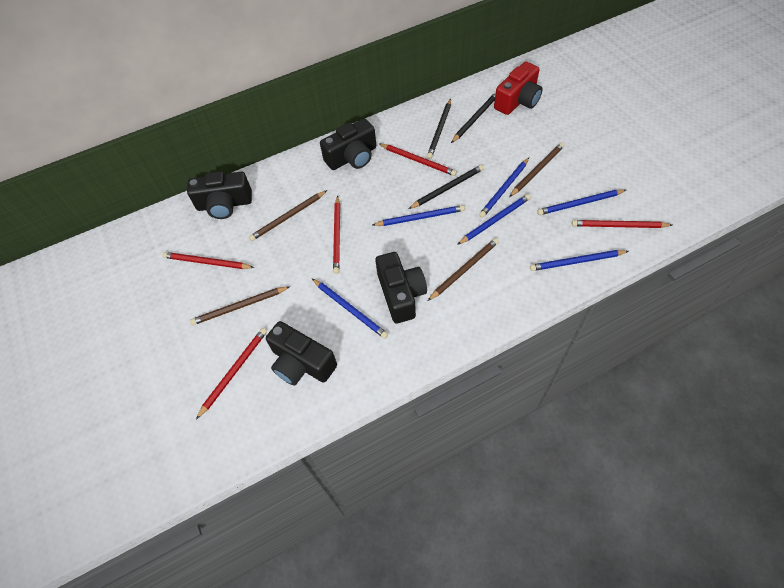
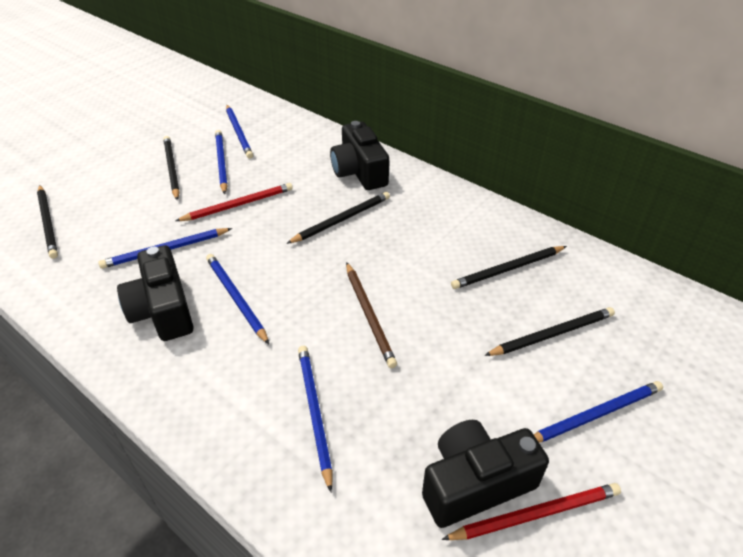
black camera: [187,171,252,219] [266,321,337,386] [320,119,376,170] [375,252,427,323] = 4 -> [117,245,193,341] [330,121,389,190] [422,420,549,528] = 3
black pencil: [408,165,484,209] [427,99,451,159] [451,92,496,143] = 3 -> [37,185,58,259] [163,136,180,200] [286,192,390,244] [451,246,567,289] [484,307,615,356] = 5
brown pencil: [190,286,290,325] [249,190,327,241] [428,238,499,301] [509,143,564,197] = 4 -> [346,262,397,368] = 1
red camera: [494,61,543,115] = 1 -> none = 0
red pencil: [162,252,254,269] [196,328,267,419] [333,196,340,274] [379,144,457,176] [572,220,672,228] = 5 -> [176,183,293,221] [442,483,621,540] = 2

